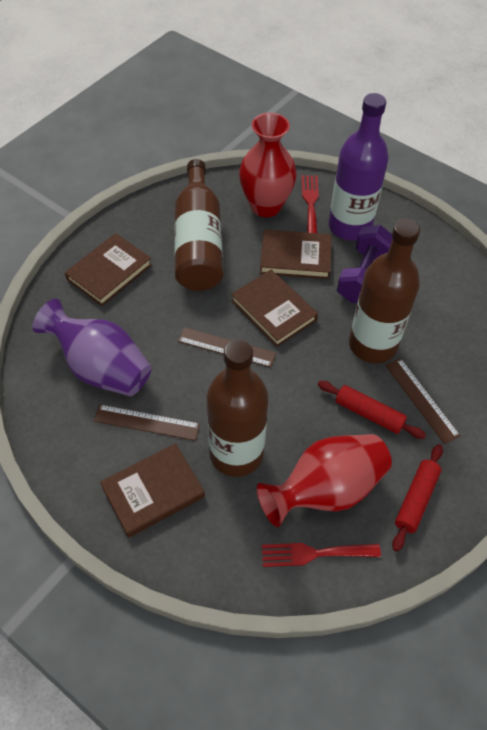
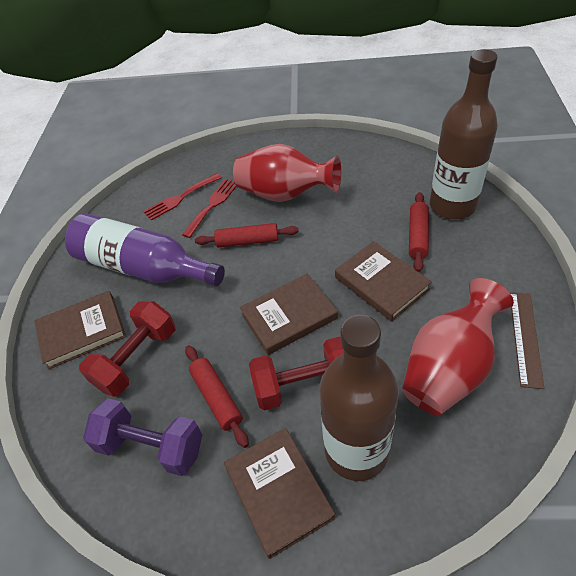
brown bottle: [175,159,223,291] [206,339,269,477] [349,219,420,363] = 3 -> [319,315,399,481] [430,49,498,219] = 2
brown ruler: [94,404,200,441] [178,327,276,367] [385,358,460,444] = 3 -> [510,292,544,389] = 1
purple vase: [32,299,152,396] = 1 -> none = 0
red dumbbell: none = 0 -> [79,301,175,397] [249,336,344,410] = 2
red rolling pin: [318,381,426,439] [392,444,443,551] = 2 -> [185,345,249,448] [195,223,299,248] [409,192,429,272] = 3

